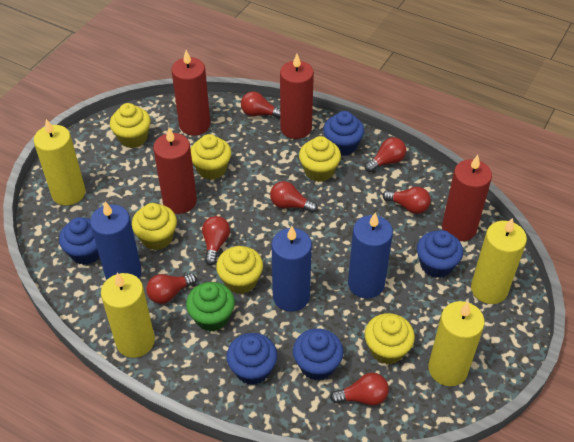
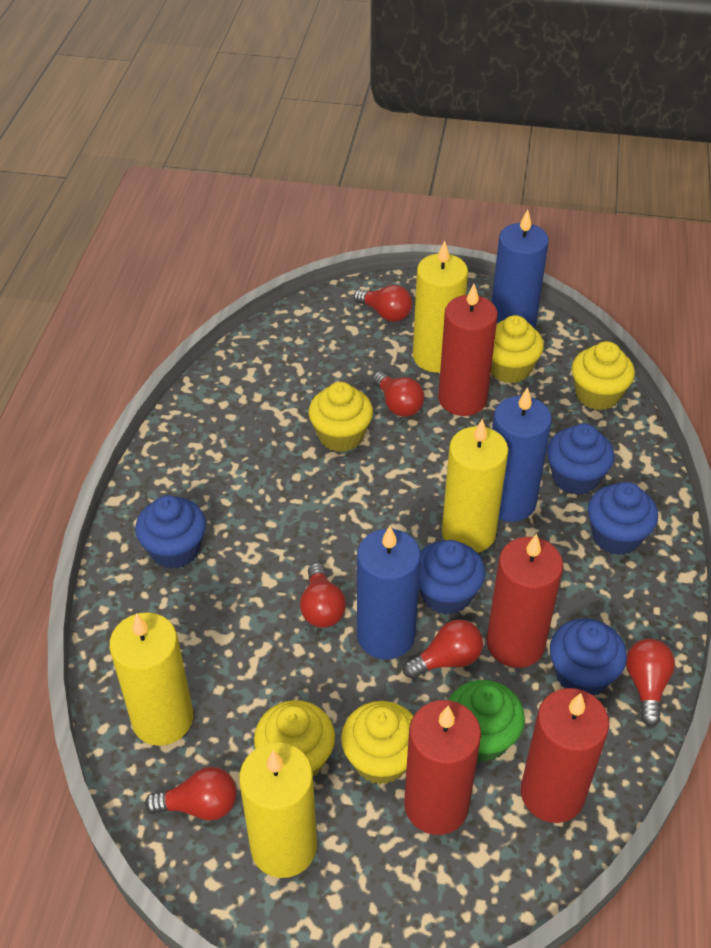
red light bulb: [146,273,197,304] [202,216,230,265] [241,92,280,118] [270,181,317,213] [330,373,389,406] [365,137,406,172] [383,187,431,214] = 7 -> [145,767,237,821] [300,563,346,628] [354,285,412,322] [372,371,424,417] [403,619,483,679] [626,639,675,726] = 6
yellow cupcake: [110,103,151,148] [132,203,177,250] [191,134,231,180] [216,246,263,294] [299,136,341,182] [365,313,415,364] = 6 -> [254,700,335,776] [309,382,373,452] [341,701,413,785] [491,315,544,383] [572,341,635,410] = 5

